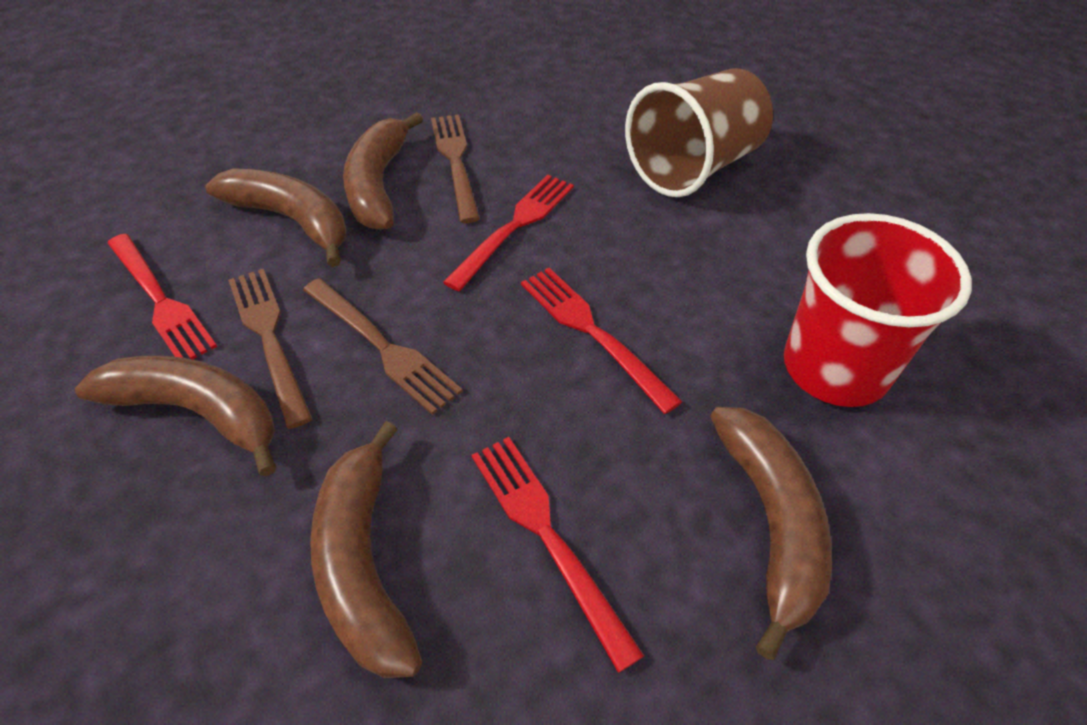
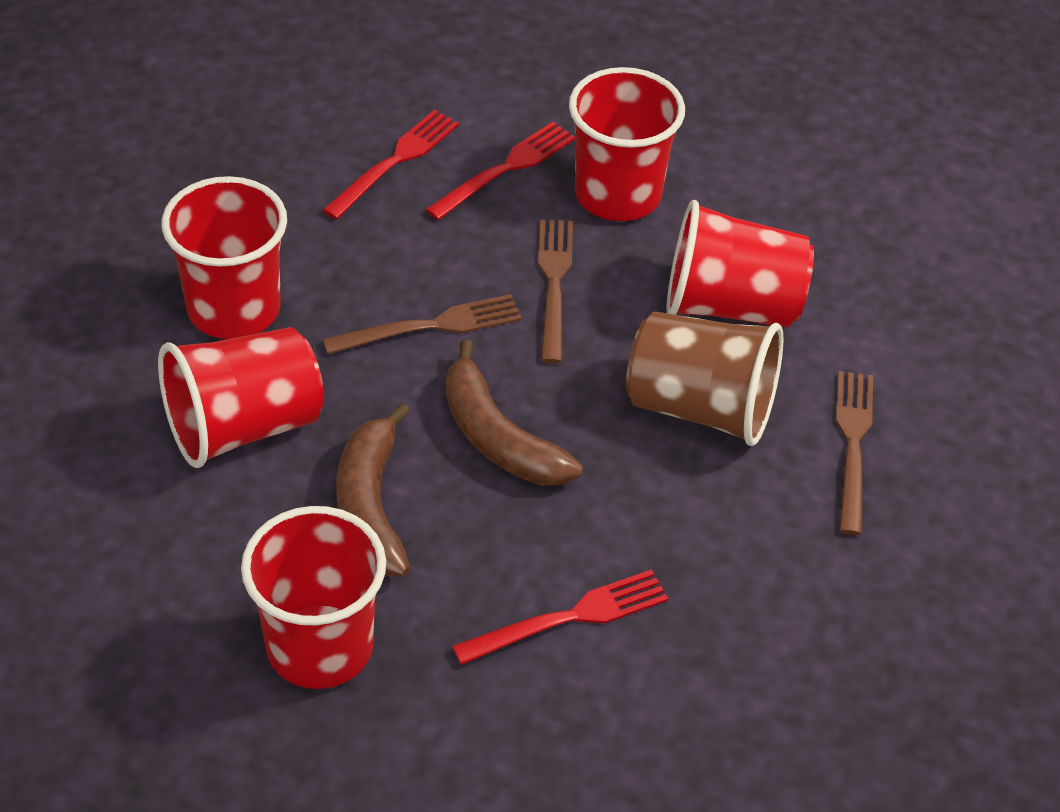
brown banana: [75,356,276,477] [206,168,346,267] [310,421,422,678] [343,112,423,230] [710,407,832,660] = 5 -> [336,403,410,577] [446,340,583,485] = 2
red cup: [784,213,972,407] = 1 -> [158,327,324,468] [162,176,287,339] [241,506,386,689] [569,67,685,221] [666,200,814,328] = 5
red fork: [108,234,217,360] [443,175,574,291] [472,437,644,673] [521,268,682,414] = 4 -> [322,110,459,219] [425,122,575,220] [452,569,669,665] = 3

